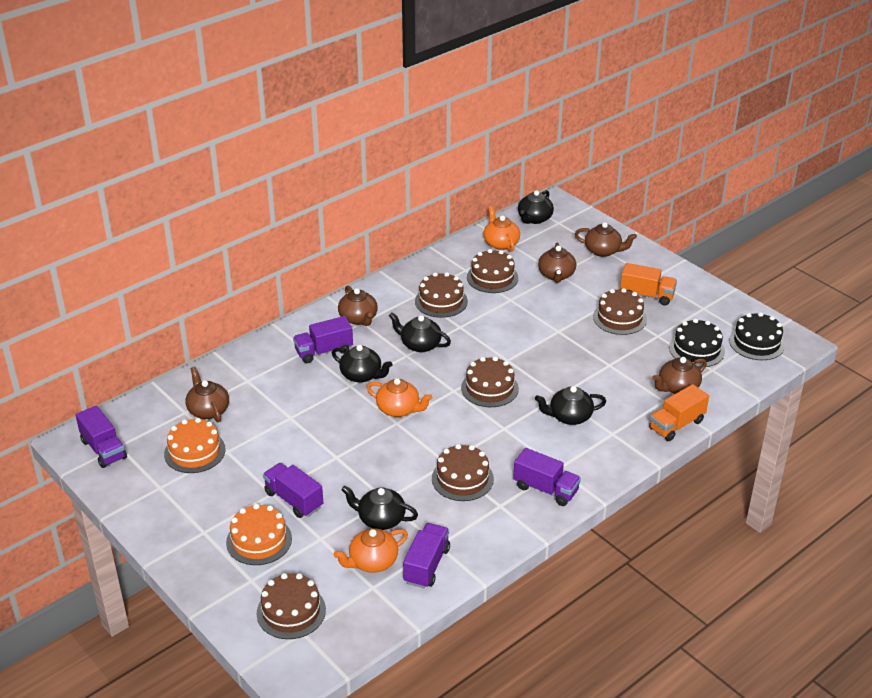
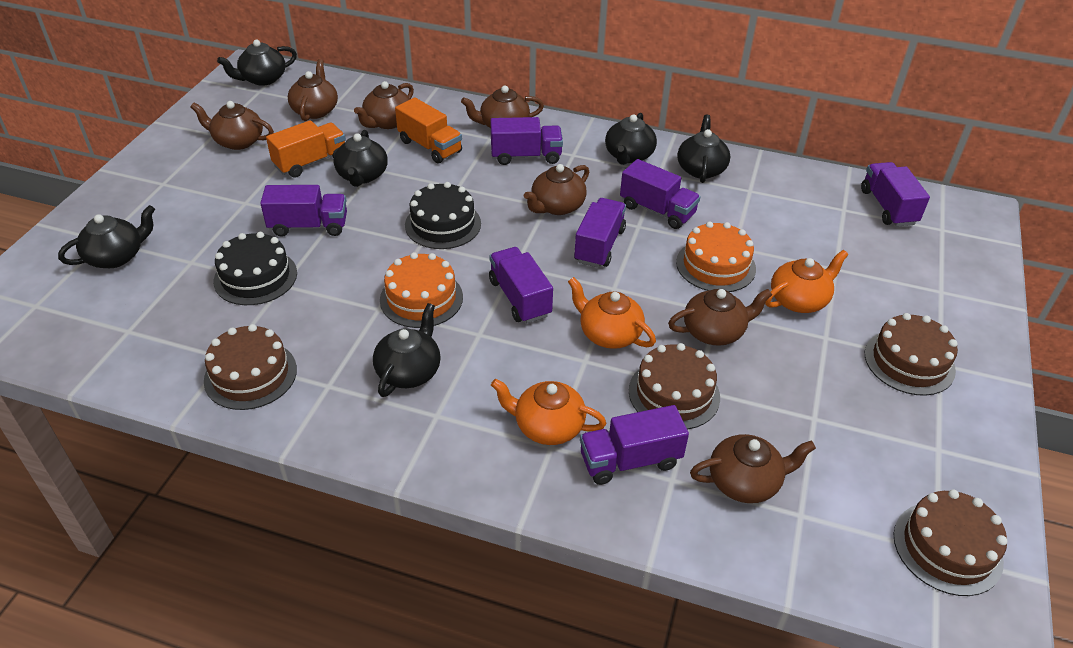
black teapot: [332,345,392,383] [342,486,418,530] [389,312,451,352] [518,190,554,224] [535,386,606,425] = 5 -> [58,205,155,268] [217,40,297,86] [334,130,388,187] [373,303,441,397] [605,113,657,165] [677,115,730,183] = 6
brown cake: [257,573,326,639] [415,272,468,318] [432,444,494,501] [461,357,519,407] [467,249,518,293] [593,288,647,335] = 6 -> [204,324,297,410] [629,343,720,430] [865,313,958,396] [894,489,1008,596] = 4
brown teapot: [185,367,229,422] [338,286,378,326] [538,243,576,283] [575,222,637,257] [652,357,707,394] = 5 -> [191,101,274,150] [288,59,338,121] [354,81,414,129] [461,85,544,128] [524,164,589,215] [668,289,772,346] [690,434,816,503] = 7
purple truck: [75,405,127,468] [263,463,323,518] [293,316,353,363] [403,523,450,588] [513,448,581,506] = 5 -> [260,185,347,237] [489,247,553,323] [491,117,563,165] [574,198,626,268] [580,405,689,485] [620,159,701,229] [861,162,930,227] = 7

